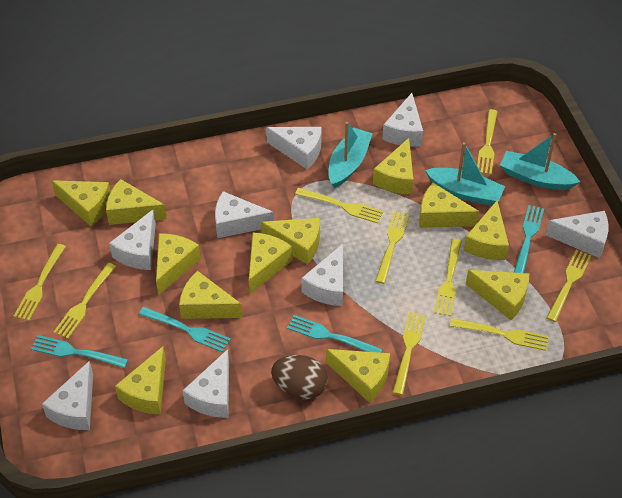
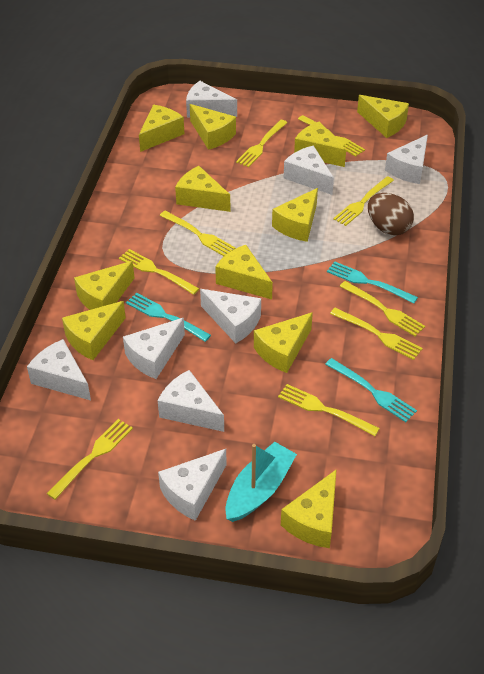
turquoise boat: [328,122,373,188] [425,142,505,206] [500,133,580,190] = 3 -> [225,442,297,522] = 1
turquoise fork: [31,335,128,368] [139,307,231,352] [287,315,383,353] [514,205,544,273] = 4 -> [126,293,211,342] [325,358,417,422] [327,261,418,304] = 3
yellow cheese: [52,180,111,226] [106,179,167,225] [115,346,166,415] [156,233,201,296] [179,271,242,319] [249,233,293,294] [261,218,320,265] [326,349,390,403] [373,138,414,194] [419,183,480,228] [463,200,509,260] [466,270,529,320] = 12 -> [62,301,126,360] [74,261,134,310] [139,105,184,152] [175,166,230,212] [190,104,236,150] [215,245,273,300] [254,312,313,373] [272,188,318,242] [281,469,337,548] [294,121,346,167] [357,95,409,138] = 11

